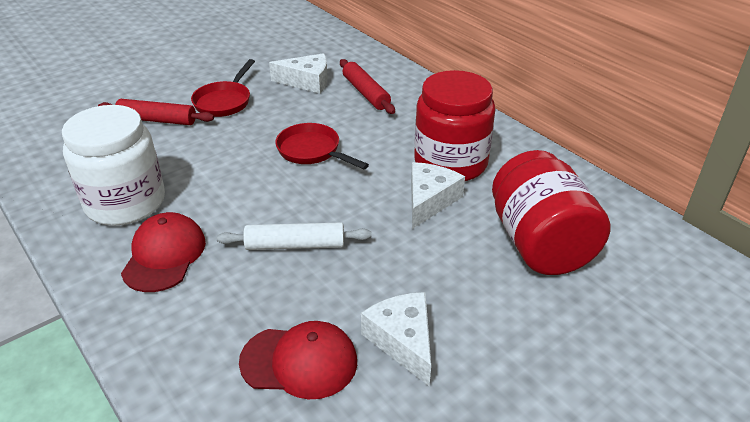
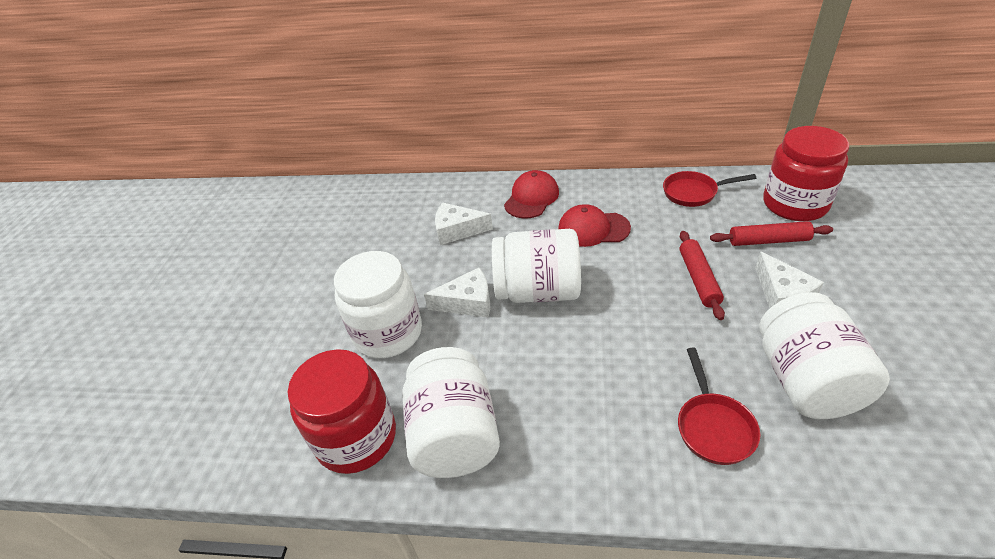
white jar: [62,105,165,226] = 1 -> [334,251,422,358] [402,347,500,478] [492,229,581,303] [759,292,890,419] = 4
white rolling pin: [217,222,371,250] = 1 -> none = 0

